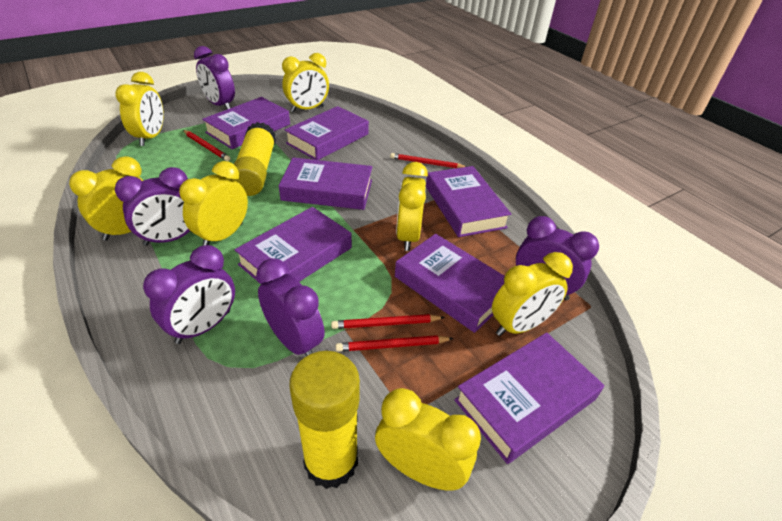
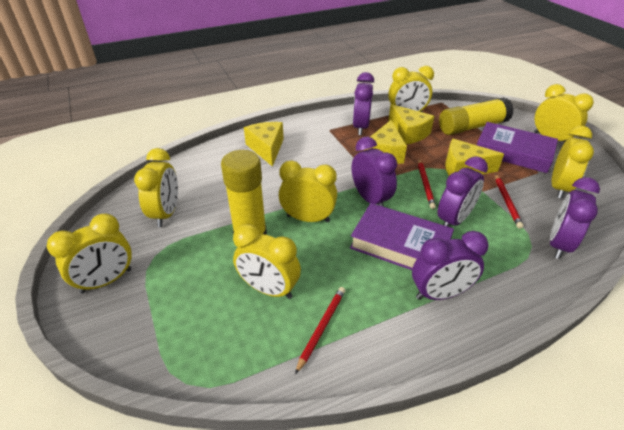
purple book: [202,97,290,149] [234,207,352,284] [279,157,372,210] [285,106,369,160] [395,234,505,333] [426,166,511,237] [454,332,604,464] = 7 -> [350,203,454,270] [477,122,558,173] = 2
red pencil: [183,130,230,161] [331,314,445,329] [336,335,454,352] [390,153,466,168] = 4 -> [295,287,345,374] [418,159,436,209] [495,174,523,229] = 3
yellow cheese: none = 0 -> [244,122,284,167] [364,120,407,164] [388,104,434,144] [445,139,504,176] = 4

